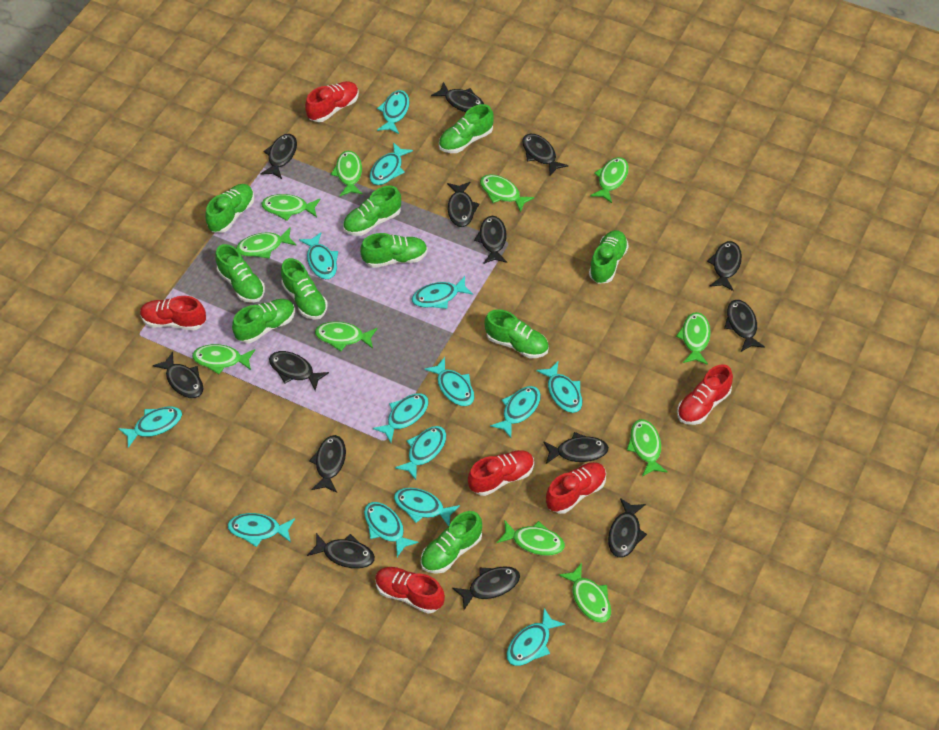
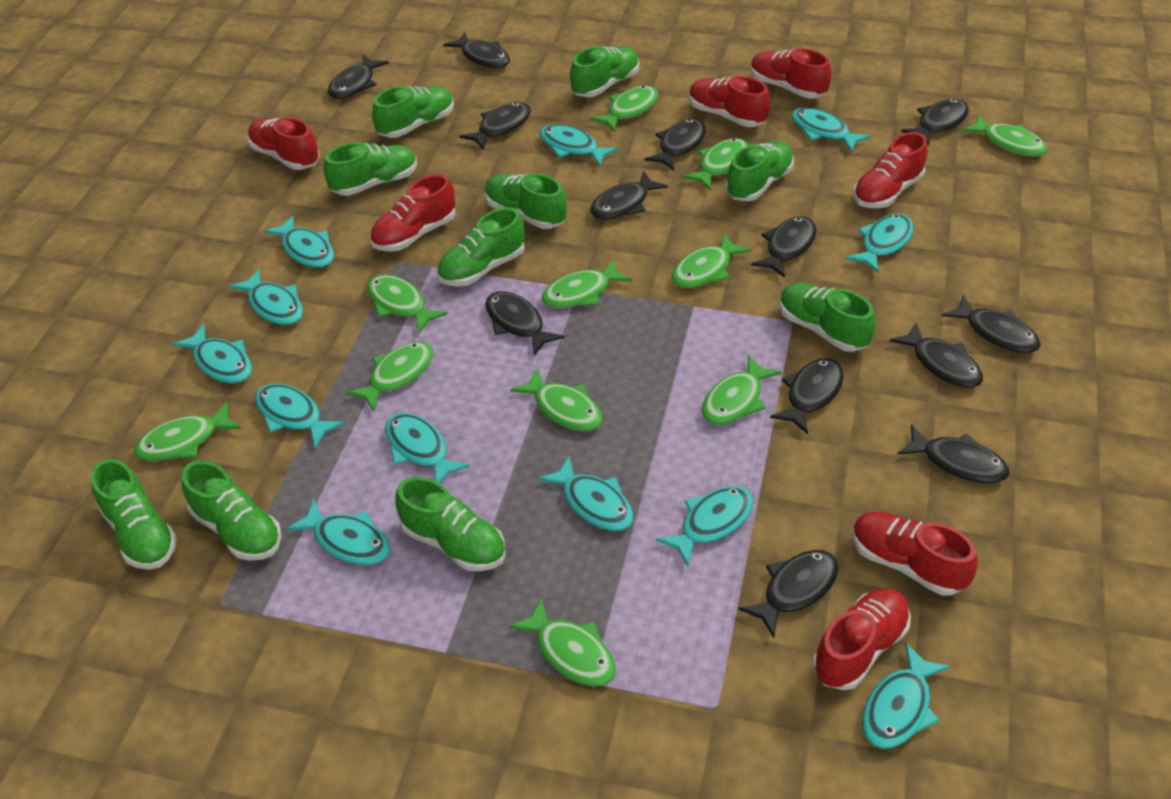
black fish: [153,352,204,398] [260,134,297,179] [269,351,329,391] [307,533,375,569] [309,435,346,493] [431,82,484,112] [447,182,480,227] [452,566,520,610] [474,216,507,264] [522,133,568,176] [543,432,609,464] [608,498,647,558] [707,241,742,291] [724,300,765,352] = 14 -> [328,55,389,99] [443,32,510,68] [459,102,531,150] [485,292,565,355] [591,171,668,220] [644,118,706,171] [738,550,838,638] [751,216,816,278] [770,358,844,434] [889,323,983,388] [897,424,1009,483] [901,99,969,146] [942,295,1041,353] = 13
red shoe: [140,296,206,330] [305,81,359,122] [375,567,445,614] [468,450,534,496] [546,462,606,514] [677,364,733,425] = 6 -> [247,117,320,170] [370,174,455,251] [689,76,771,127] [751,48,832,98] [813,588,911,690] [852,512,978,595] [853,132,928,208] = 7
turquoise fish: [118,407,182,448] [228,513,295,547] [299,232,338,279] [364,502,418,557] [370,142,413,185] [373,393,429,443] [377,90,409,134] [394,488,460,526] [395,426,446,480] [412,276,473,309] [424,357,475,406] [490,386,541,438] [506,608,565,666] [536,362,582,413] = 14 -> [172,324,252,384] [228,269,303,325] [255,383,345,449] [264,215,334,268] [286,499,390,565] [385,413,470,484] [538,456,634,531] [540,124,619,167] [656,486,753,566] [792,108,871,153] [846,214,914,273] [862,642,951,749] = 12

